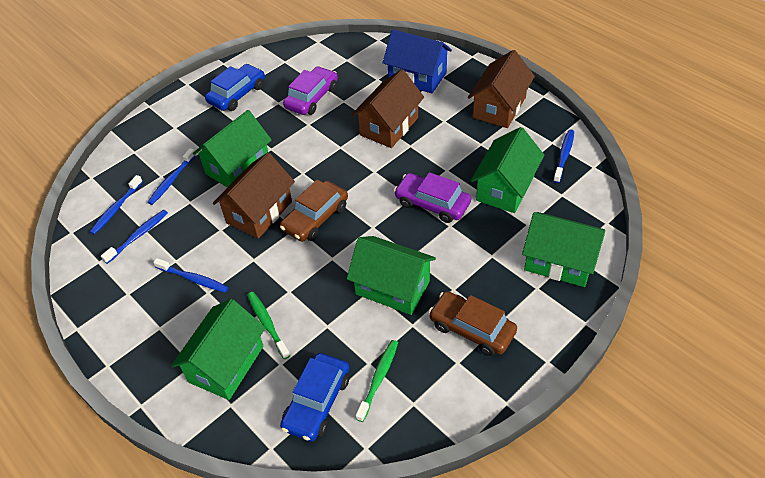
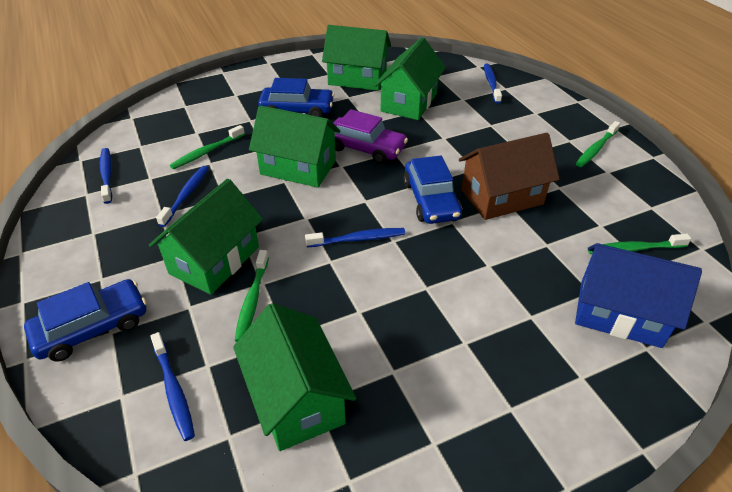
blue car: [205,64,265,111] [280,353,349,441] = 2 -> [24,279,147,362] [258,78,335,117] [403,156,462,224] = 3
brown car: [280,180,348,242] [429,291,517,356] = 2 -> none = 0
brown house: [213,152,295,239] [352,69,424,148] [468,50,535,128] = 3 -> [459,133,560,220] = 1
green toothbrush: [247,292,290,359] [356,340,398,422] = 2 -> [170,125,245,169] [235,250,269,342] [576,121,621,167] [588,234,691,254] = 4
purple car: [283,66,338,115] [394,172,471,223] = 2 -> [333,109,408,164] = 1

